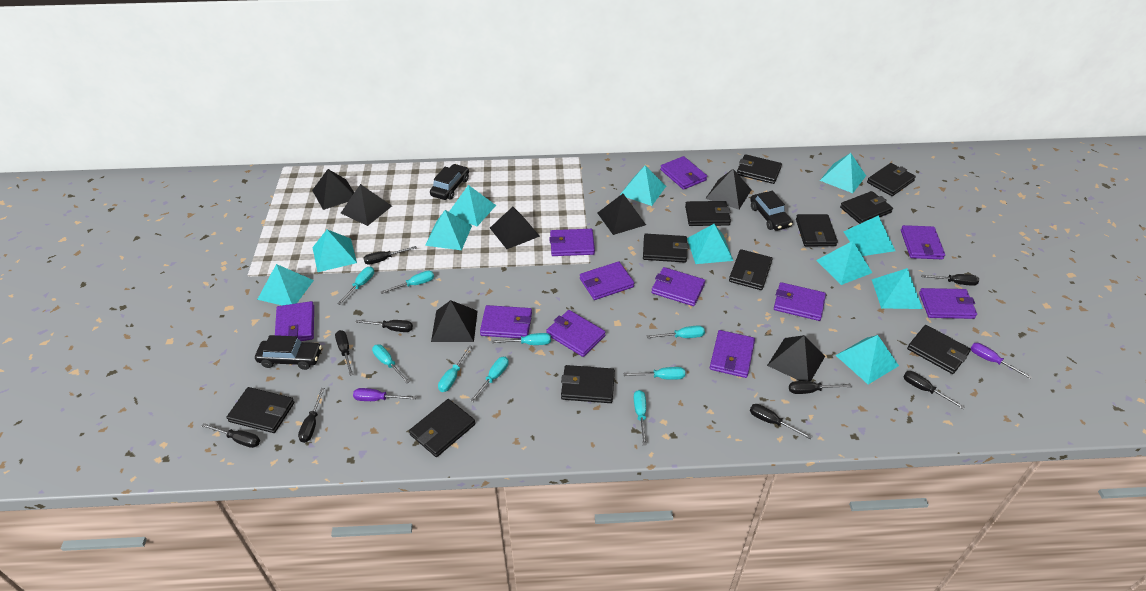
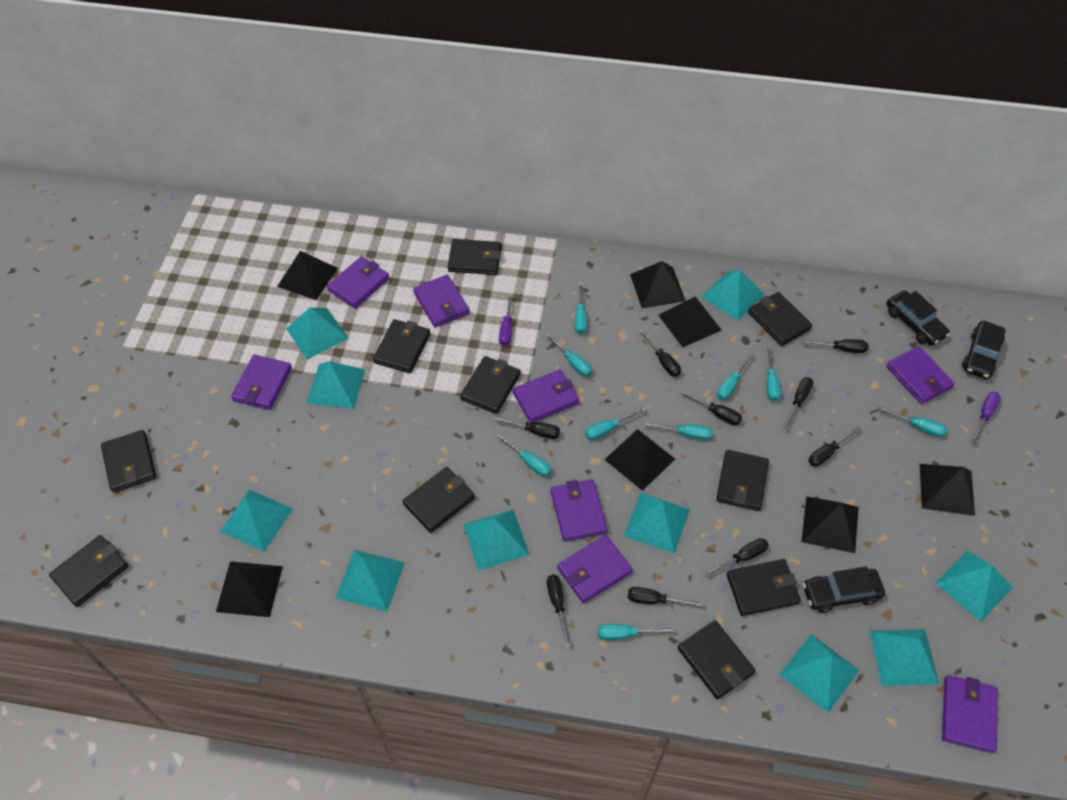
black wallet: [227,387,295,433] [409,399,475,457] [561,365,615,403] [643,234,689,262] [685,201,731,226] [729,249,773,290] [737,154,782,184] [796,214,838,246] [840,191,893,224] [867,163,916,196] [907,325,971,374] = 11 -> [49,535,128,607] [101,430,156,492] [373,319,430,373] [403,467,475,533] [448,239,501,275] [460,356,521,414] [678,620,756,700] [716,450,769,511] [727,559,801,616] [748,292,812,346] = 10
purple wallet: [275,301,314,341] [480,305,532,339] [546,310,606,357] [549,229,595,256] [580,261,634,300] [651,267,705,306] [660,156,707,190] [710,330,755,378] [774,282,826,321] [901,225,945,259] [919,288,977,319] = 11 -> [231,355,292,410] [327,256,389,309] [413,275,470,328] [513,369,579,423] [551,479,607,542] [557,535,633,603] [886,346,955,404] [942,675,998,753] = 8
turquoise pyramid: [257,264,314,305] [312,229,357,272] [425,210,472,250] [449,185,496,226] [620,165,666,206] [687,224,733,264] [816,241,872,285] [820,153,866,193] [835,335,899,384] [843,216,895,256] [871,268,923,309] = 11 -> [220,489,293,552] [286,308,349,360] [307,361,365,409] [336,550,405,611] [463,510,529,571] [624,493,690,554] [702,269,764,321] [780,634,859,713] [870,629,939,686] [936,550,1013,622] = 10

